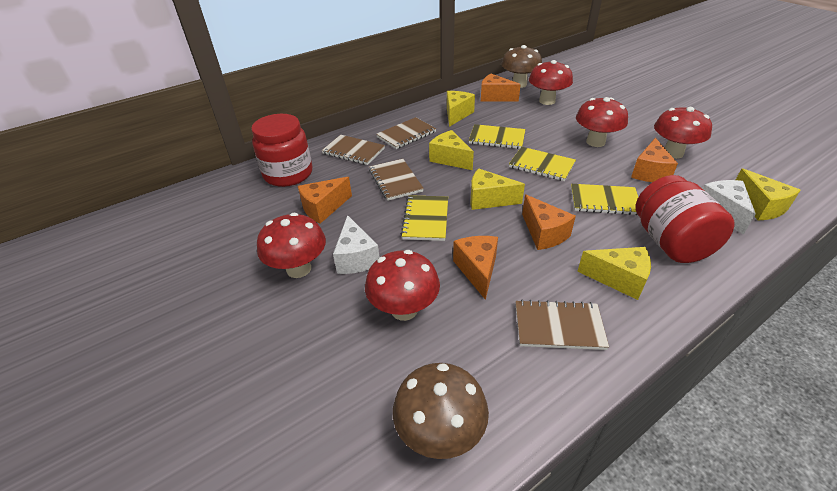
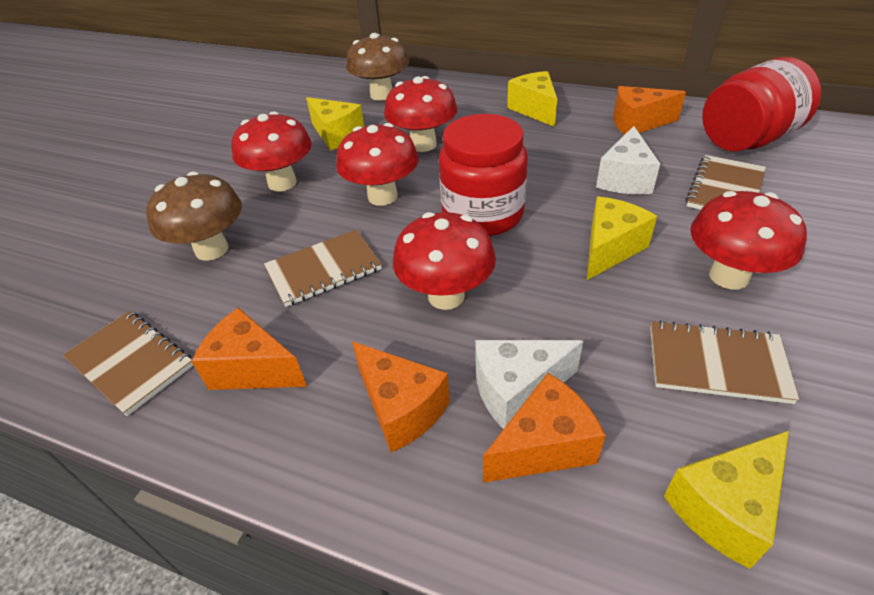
orange cheese: [298,177,352,224] [453,236,498,300] [481,74,521,101] [522,195,576,250] [631,138,678,182] = 5 -> [192,307,307,390] [352,342,450,452] [483,373,606,483] [613,86,686,135] = 4
yellow cheese: [429,130,474,170] [447,91,475,127] [471,168,525,210] [577,247,651,300] [736,168,801,220] = 5 -> [306,97,364,151] [507,71,558,127] [587,196,657,280] [664,431,789,569] = 4
yellow notebook: [401,195,448,241] [469,124,526,149] [509,147,576,181] [571,184,638,215] = 4 -> none = 0

